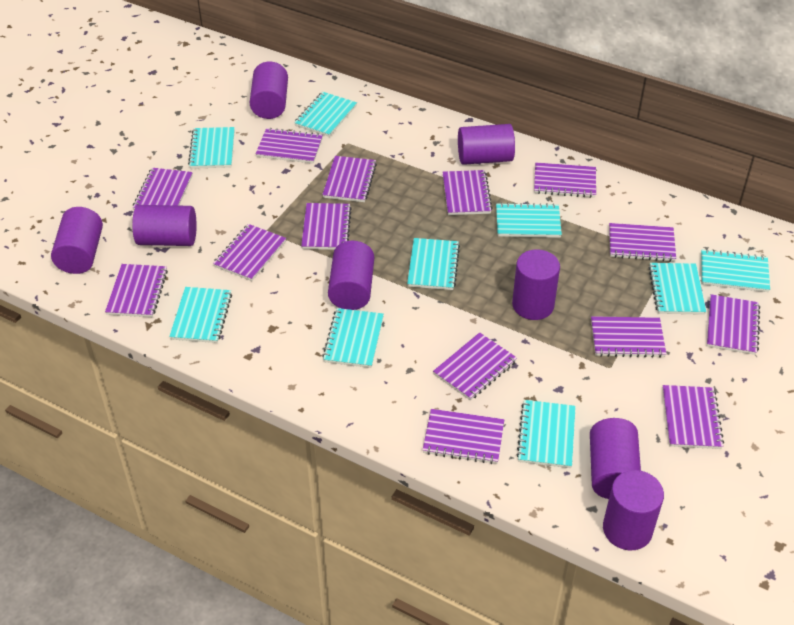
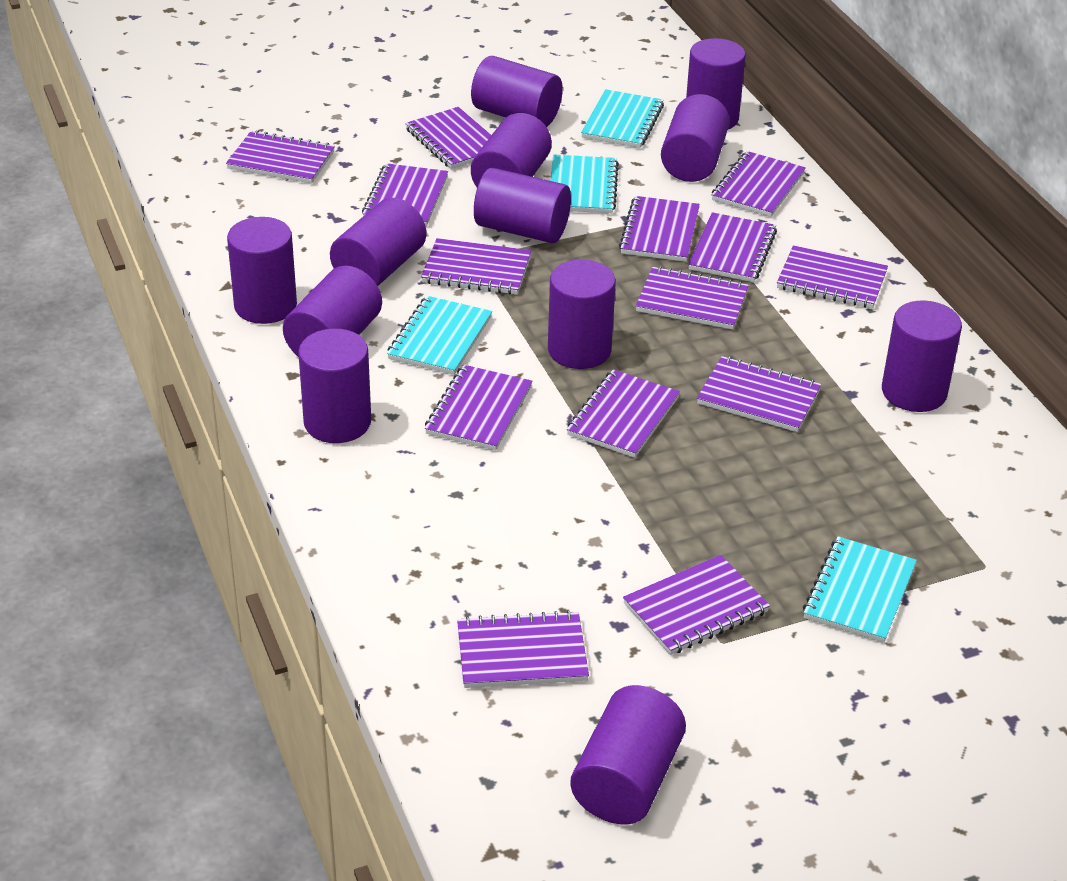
purple cylinder: [51,207,103,274] [132,205,197,246] [250,62,288,119] [328,241,374,310] [458,124,515,165] [512,249,560,320] [590,418,641,499] [603,470,664,550] = 8 -> [227,217,297,324] [283,266,382,357] [298,329,371,443] [330,198,426,286] [471,56,563,127] [471,113,552,187] [474,168,571,243] [548,260,616,369] [570,685,686,825] [661,94,729,182] [686,38,746,129] [882,300,962,412] = 12
turquoise notebook: [169,287,232,343] [188,127,235,169] [294,92,357,137] [322,308,384,368] [407,238,460,290] [496,202,562,238] [517,400,576,468] [649,263,706,315] [701,249,770,292] = 9 -> [387,296,492,375] [550,155,619,213] [581,89,664,148] [803,537,917,643] = 4

